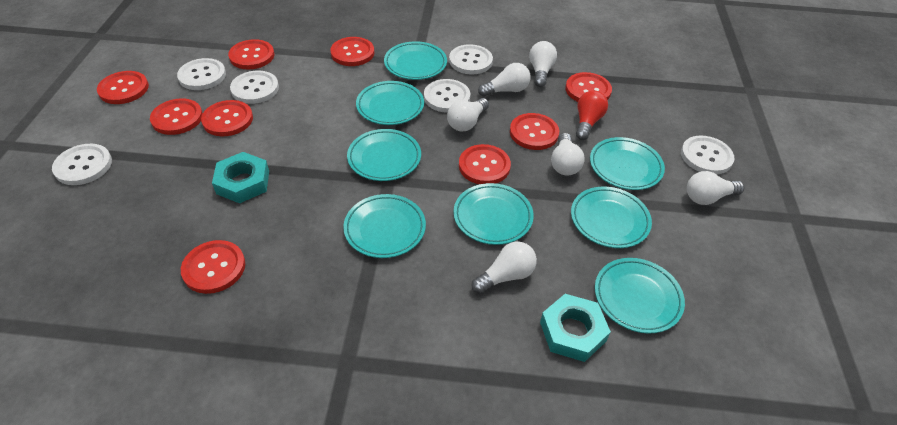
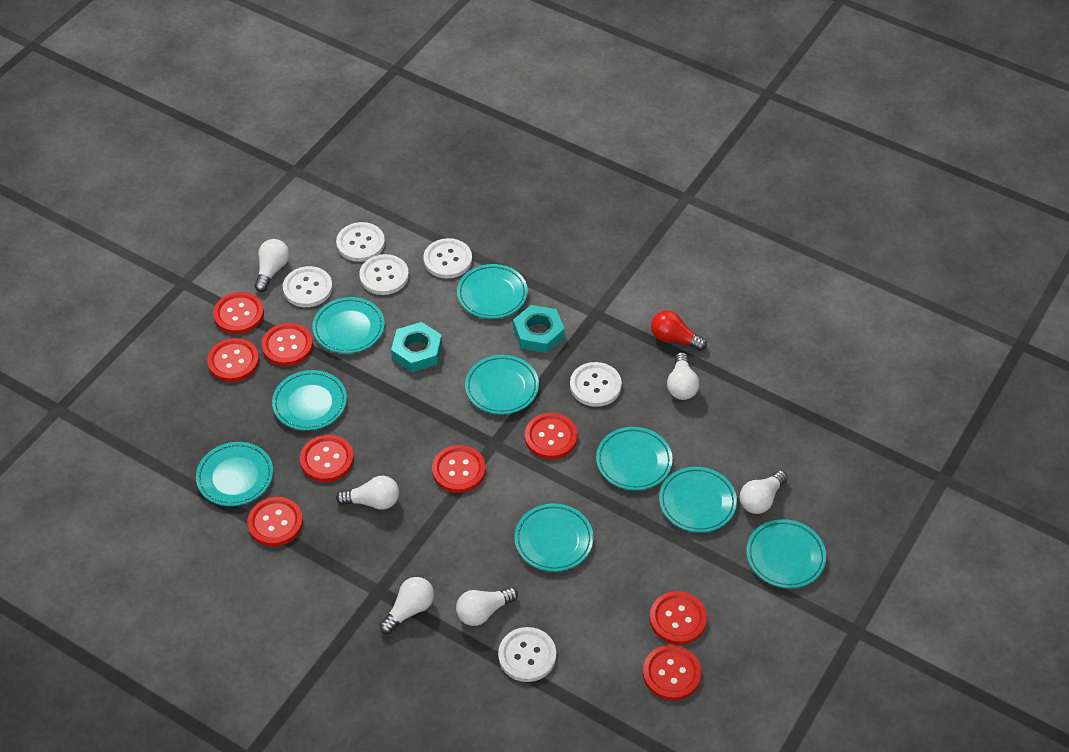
turquoise plate: [343,194,426,258] [347,129,421,181] [356,81,424,125] [384,41,447,80] [453,183,534,245] [571,187,652,248] [590,137,665,190] [595,258,685,334] = 8 -> [196,442,273,506] [272,370,347,431] [312,297,385,354] [457,264,528,319] [465,355,539,414] [514,504,593,572] [596,427,673,490] [659,467,737,533] [746,519,826,588] = 9

